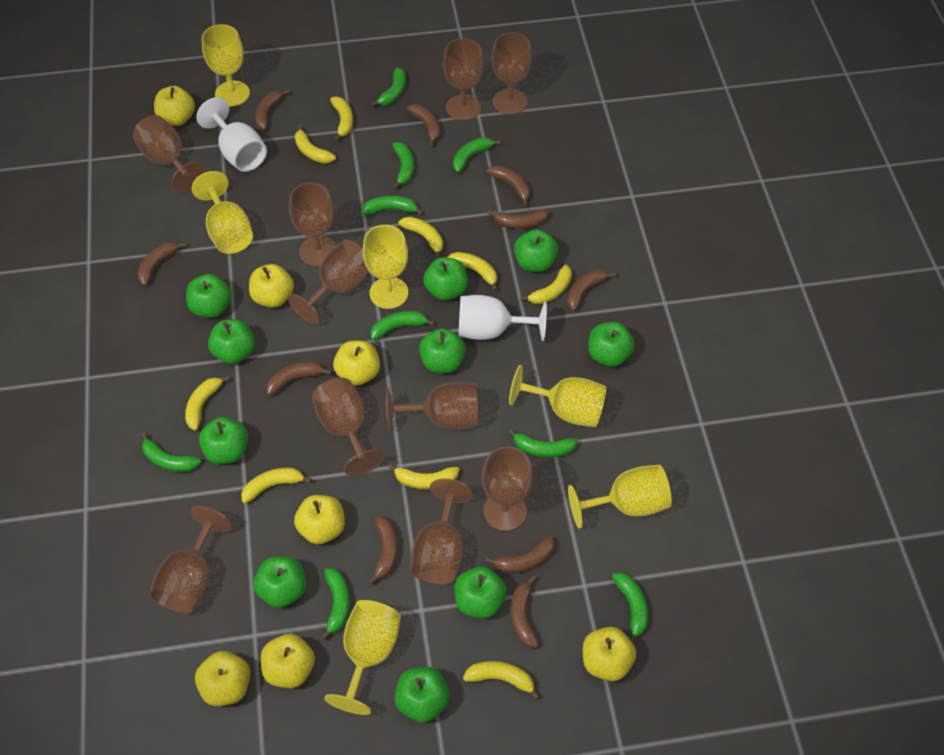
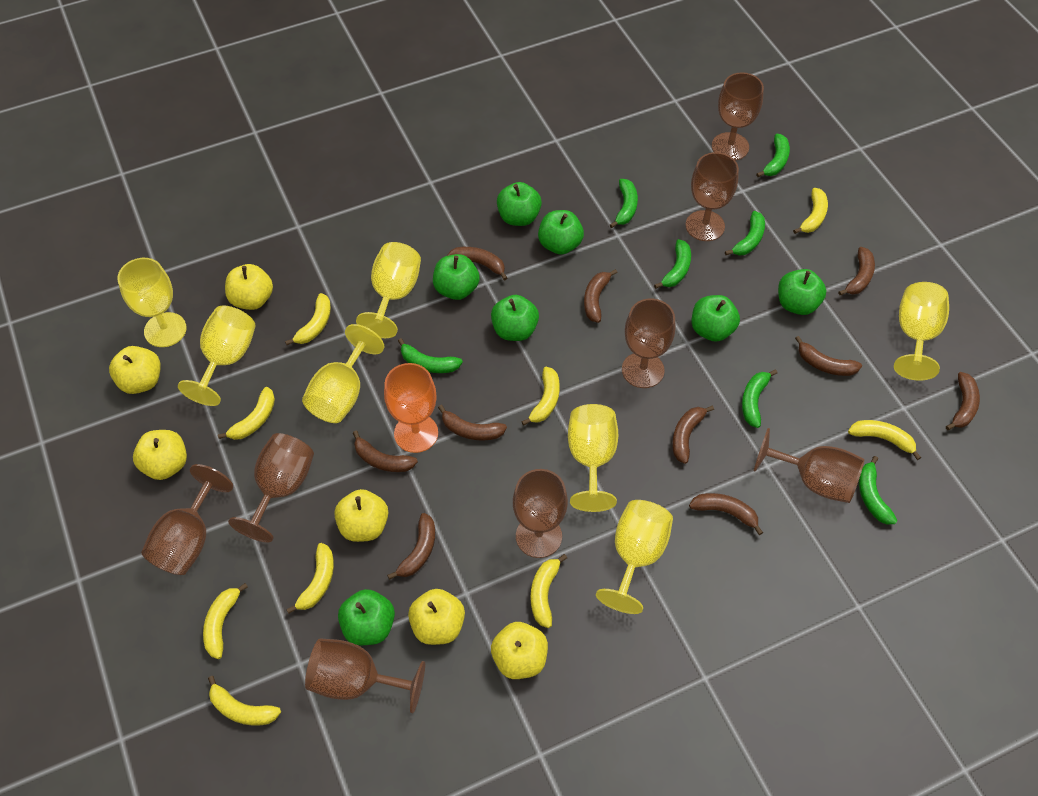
brown goblet: [133,115,205,193] [149,506,233,614] [288,239,369,325] [289,182,336,266] [312,378,385,476] [386,382,478,430] [410,479,473,585] [443,38,484,121] [482,446,533,531] [491,32,532,115] = 10 -> [141,464,233,575] [228,433,314,543] [305,638,425,713] [513,469,568,558] [622,298,675,388] [685,152,739,241] [712,72,764,160] [754,428,865,503] = 8
green apple: [186,274,232,318] [199,417,248,464] [208,319,255,364] [254,556,306,608] [395,667,450,723] [419,328,466,373] [423,257,468,300] [454,566,507,618] [514,229,558,272] [588,322,635,367] = 10 -> [338,589,395,645] [433,254,480,300] [491,295,539,341] [497,182,542,226] [538,210,584,255] [692,295,740,342] [778,269,826,315] = 7
green banana: [142,433,201,472] [321,568,350,640] [361,196,423,215] [371,68,406,106] [371,311,435,340] [392,142,414,189] [453,137,501,173] [508,428,578,458] [612,572,648,644] = 9 -> [398,338,463,373] [610,179,638,228] [654,239,691,288] [725,211,765,256] [742,369,777,428] [756,134,790,177] [859,456,897,524] = 7
orange goblet: none = 0 -> [384,363,438,453] = 1
white goblet: [197,97,267,172] [458,295,547,341] = 2 -> none = 0
yellow apple: [154,86,195,126] [195,651,250,706] [249,264,294,308] [261,634,315,688] [294,495,345,544] [333,341,380,386] [583,627,636,681] = 7 -> [109,346,161,394] [133,430,187,480] [225,264,273,310] [334,489,388,542] [408,589,465,645] [491,622,548,679] = 6
yellow goblet: [192,171,253,254] [202,24,250,106] [324,600,401,715] [363,225,408,309] [509,365,607,427] [568,465,672,529] = 6 -> [118,258,187,347] [178,306,255,406] [302,324,384,423] [356,242,421,338] [568,404,618,512] [596,500,673,614] [894,282,949,381] = 7

